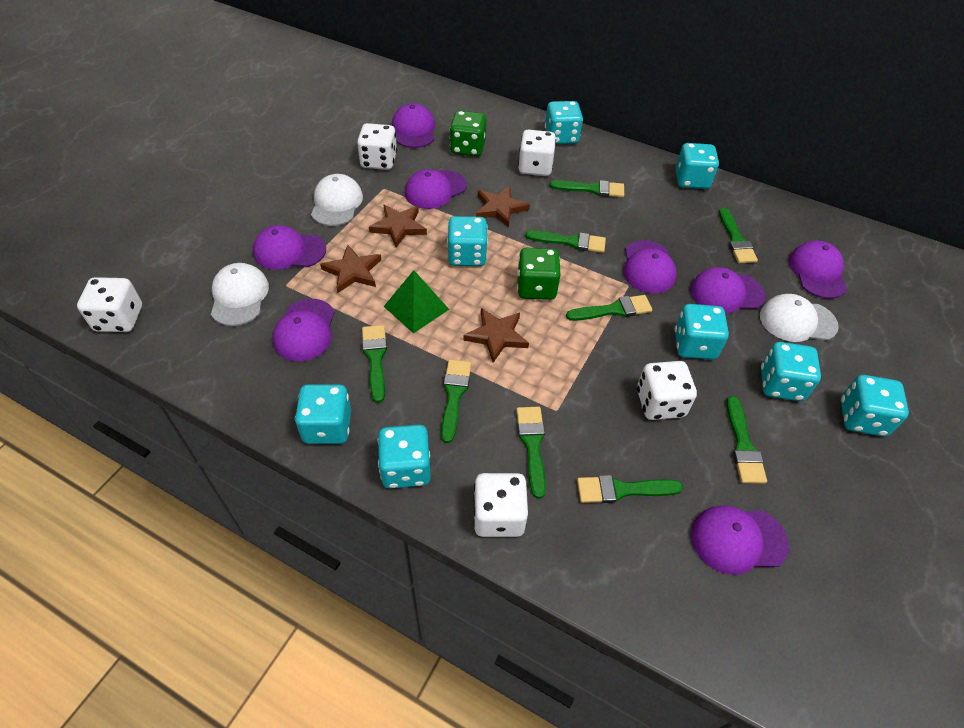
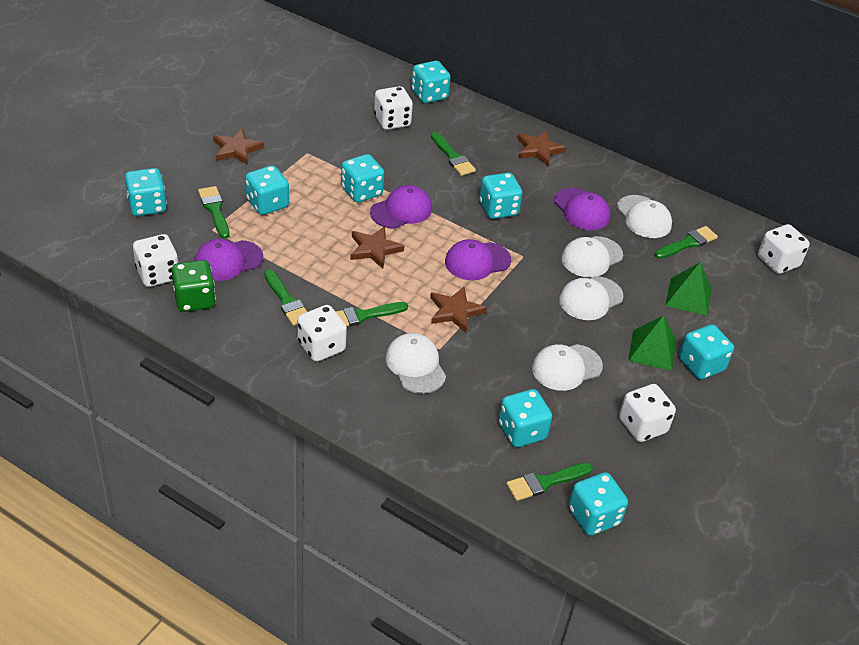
green brush: [362,325,387,403] [441,359,471,443] [516,407,546,499] [525,230,606,253] [550,180,624,197] [566,295,652,321] [577,475,683,503] [719,208,758,263] [727,396,767,484] = 9 -> [198,186,229,239] [264,270,307,326] [336,302,408,327] [431,132,476,176] [506,463,593,501] [654,226,718,259] = 6
green dice: [450,110,486,157] [517,247,561,300] = 2 -> [172,260,216,312] = 1
green pyramid: [384,270,450,333] = 1 -> [628,315,676,371] [665,262,712,316] = 2
purple cap: [253,225,326,270] [272,299,335,361] [392,103,435,148] [405,169,467,209] [623,240,676,293] [691,267,766,314] [691,505,789,575] [789,241,847,299] = 8 -> [194,239,263,281] [370,185,432,229] [445,239,511,280] [554,188,610,230] = 4
white cap: [211,263,269,326] [311,174,363,226] [760,294,839,342] = 3 -> [386,333,446,394] [532,344,603,391] [559,276,623,320] [561,236,623,277] [617,195,672,238] = 5

